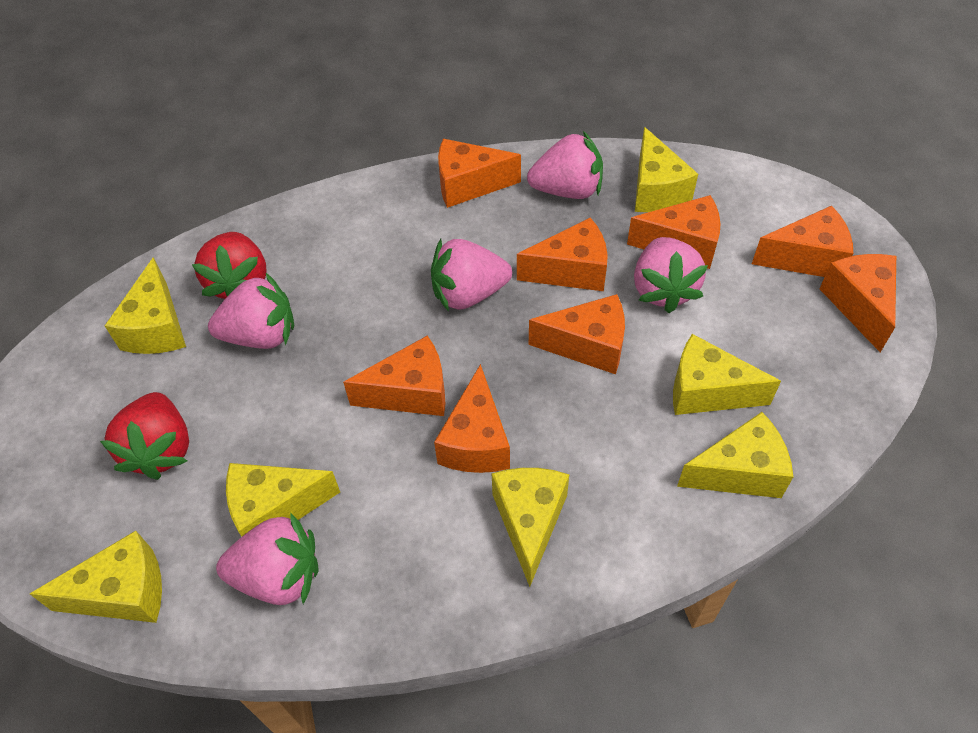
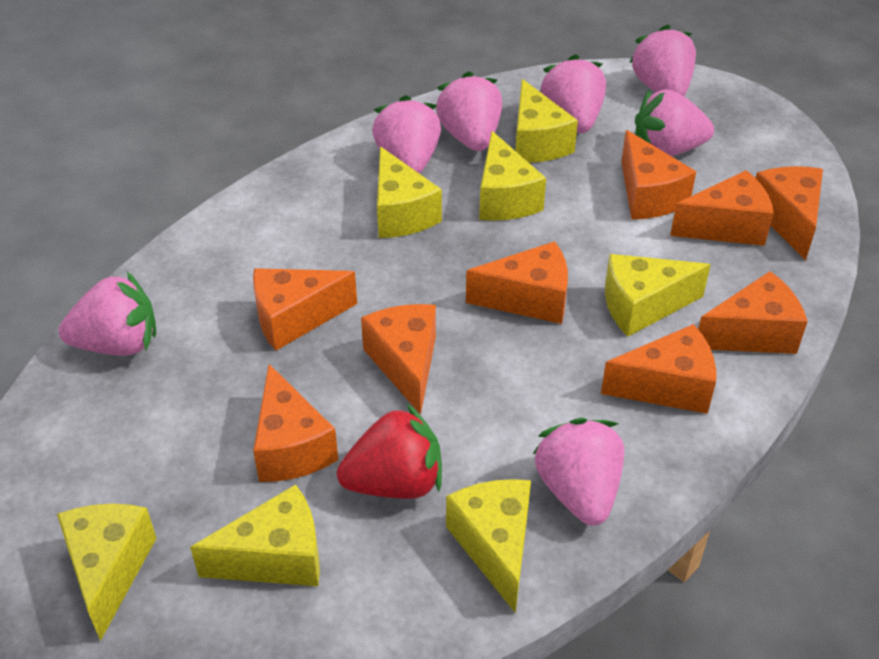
orange cheese: [343,336,445,416] [434,364,510,473] [438,139,521,208] [517,218,608,291] [529,294,625,374] [627,195,720,269] [752,206,853,277] [819,254,896,352] = 8 -> [253,268,357,351] [253,364,338,482] [361,304,436,415] [466,241,568,324] [601,324,716,414] [621,130,696,220] [670,170,774,246] [698,271,808,354] [756,166,823,260] = 9
pink strawberry: [208,273,294,349] [216,512,319,605] [431,239,512,311] [527,131,603,199] [634,237,708,313] = 5 -> [59,272,156,356] [372,95,441,174] [436,71,502,151] [533,418,624,526] [539,54,606,133] [629,25,696,96] [635,89,714,156] = 7
red strawberry: [100,392,189,480] [192,232,267,299] = 2 -> [337,403,442,499] = 1

